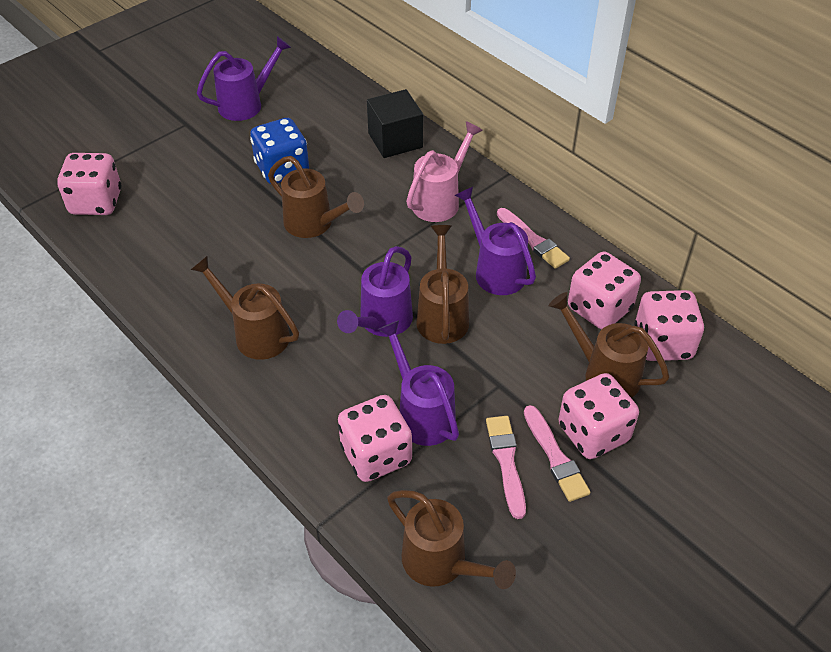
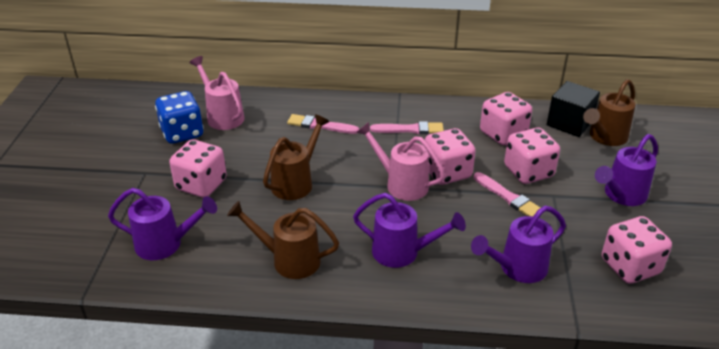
brown watering can: [191,255,299,360] [268,156,364,238] [387,490,516,589] [416,225,469,344] [549,292,670,398] = 5 -> [227,201,339,279] [263,114,330,200] [583,79,636,146] = 3
pink watering can: [406,121,483,222] = 1 -> [189,56,244,130] [356,122,445,201] = 2

